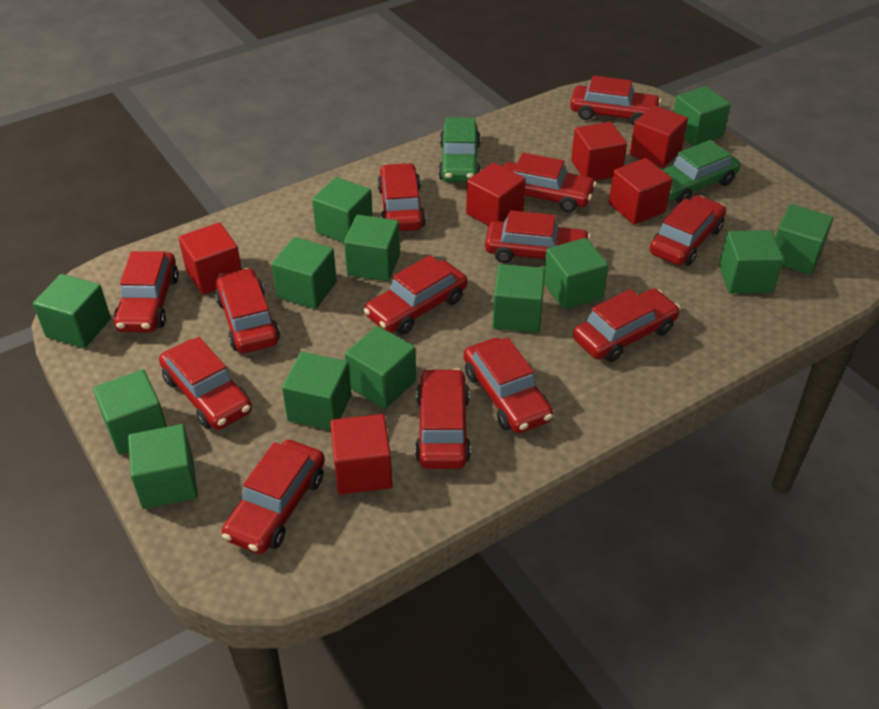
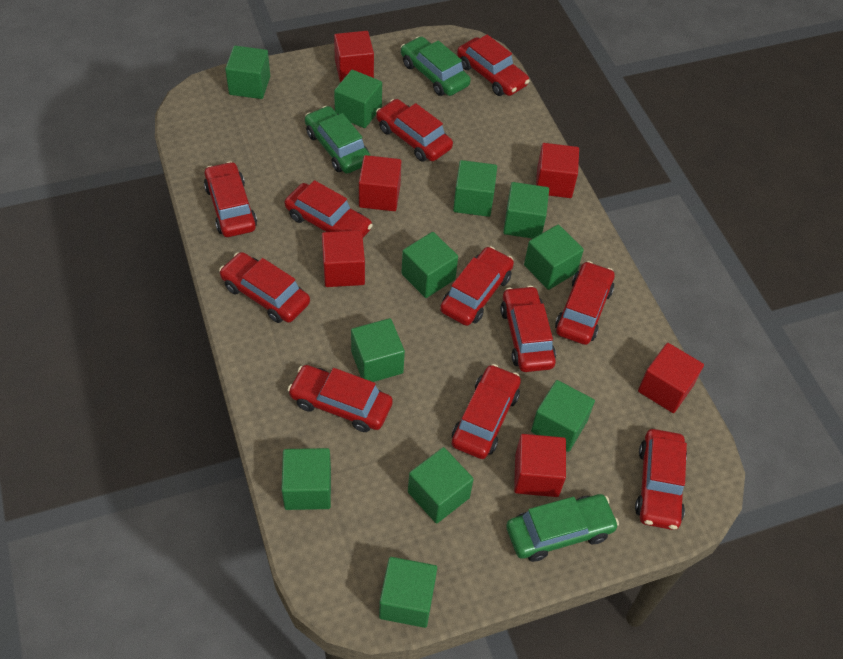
green car: [438,117,481,182] [662,140,740,204] = 2 -> [305,106,371,174] [401,36,471,96] [506,494,619,562] = 3
green cube: [33,274,111,348] [93,369,167,455] [128,424,198,509] [272,237,337,309] [282,352,351,430] [312,177,373,243] [344,215,400,282] [345,326,416,409] [492,264,545,333] [544,238,608,310] [673,86,731,146] [719,230,783,294] [775,204,834,274] = 13 -> [225,46,270,99] [281,448,331,510] [334,70,382,128] [351,318,405,382] [379,557,437,628] [401,232,458,298] [408,447,474,524] [453,160,497,217] [503,182,549,239] [524,225,584,290] [531,380,595,452] = 11
red car: [114,251,179,332] [159,337,252,430] [215,268,280,353] [222,440,325,554] [364,255,467,335] [377,163,426,231] [415,368,471,469] [464,337,553,433] [485,210,591,263] [503,153,596,212] [570,76,661,126] [573,289,680,362] [649,195,726,266] = 13 -> [204,161,257,237] [219,252,310,323] [285,180,373,237] [288,365,393,432] [376,99,453,162] [440,246,514,326] [451,364,521,459] [457,35,530,96] [500,286,556,372] [555,261,615,345] [635,429,687,530] = 11

